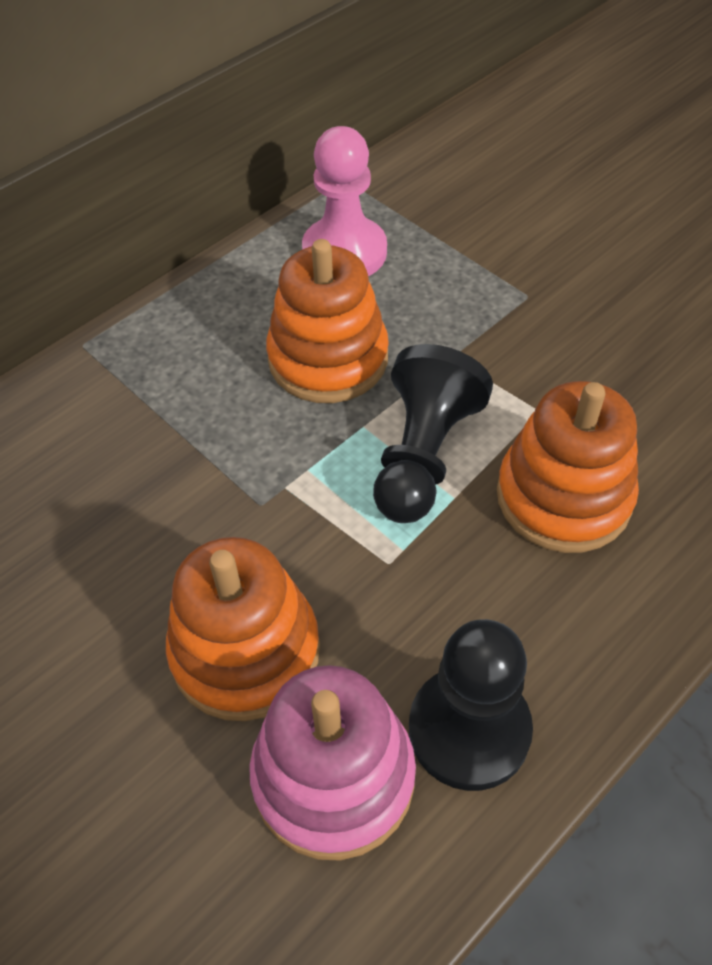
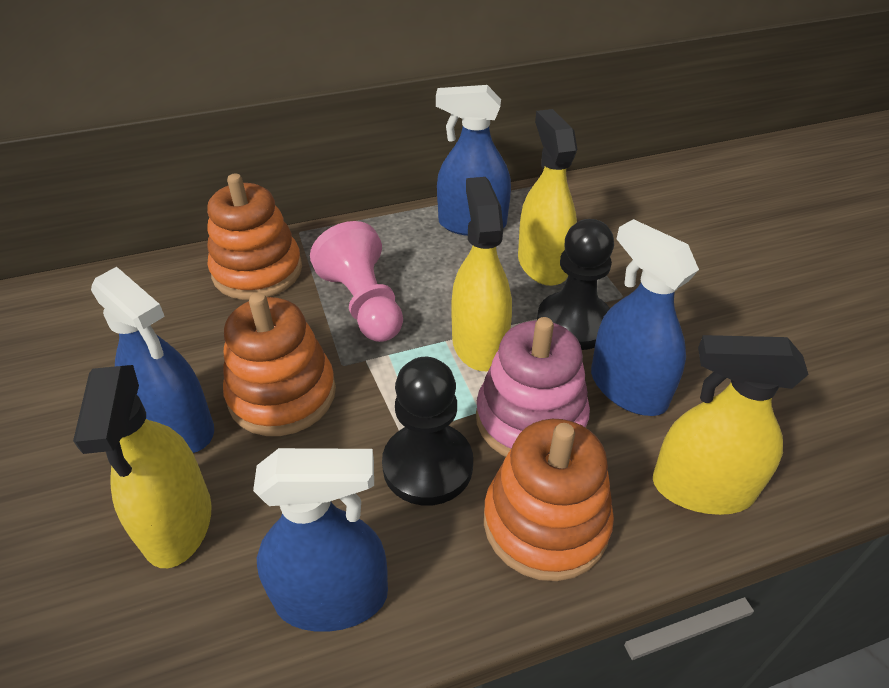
blue spray bottle: none = 0 -> [91,267,214,453] [253,448,388,632] [436,85,511,236] [591,219,699,416] = 4
yellow spray bottle: none = 0 -> [73,365,212,568] [451,177,512,371] [518,109,577,286] [653,335,809,515] = 4

